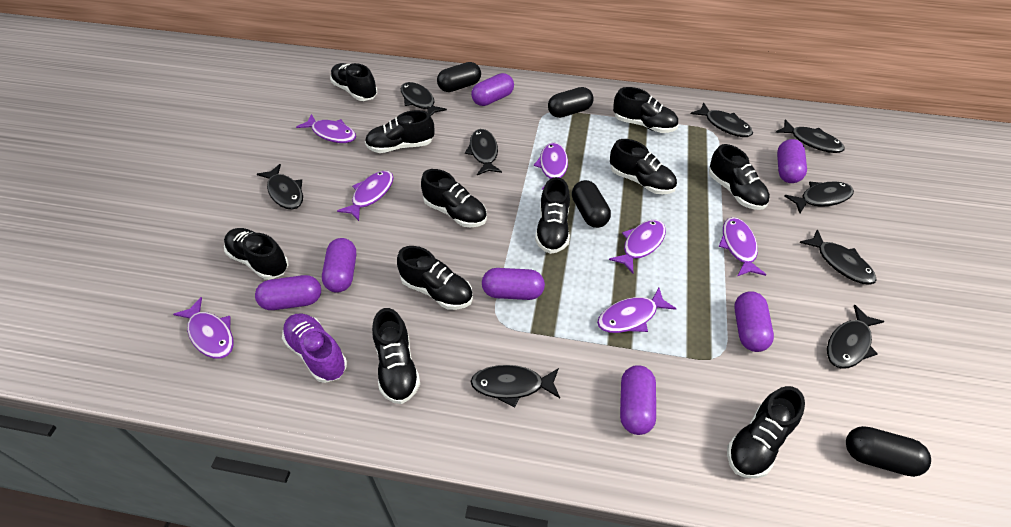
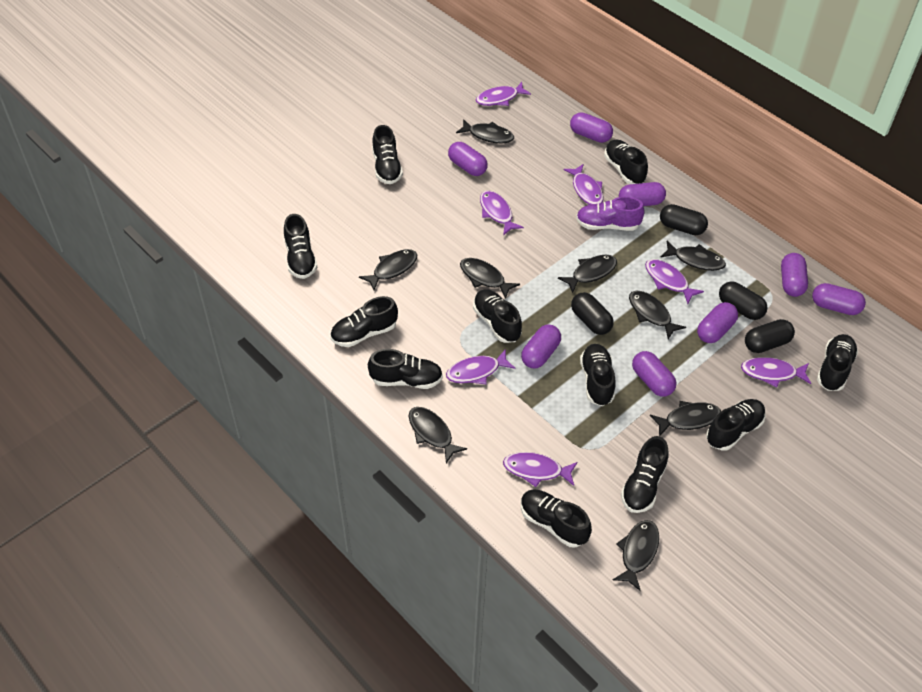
purple capsule: [255,275,321,310] [322,238,356,293] [471,73,514,106] [482,268,545,300] [620,365,656,435] [734,291,774,352] [777,139,807,183] = 7 -> [448,142,488,176] [521,324,561,369] [570,112,613,143] [619,182,666,206] [632,351,677,397] [697,302,738,343] [781,253,808,297] [812,283,866,315] = 8

